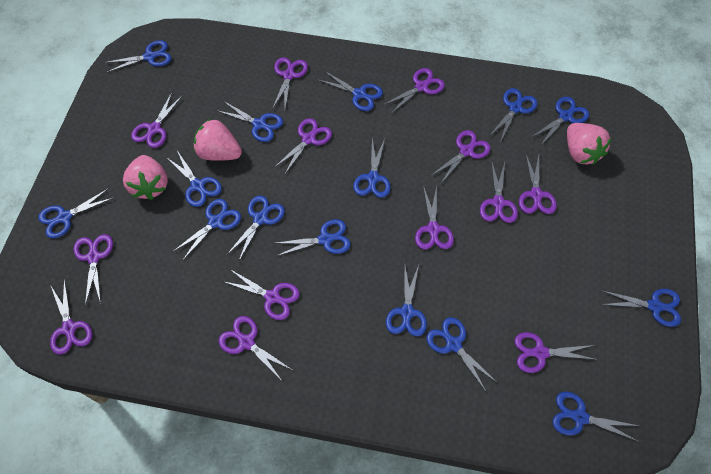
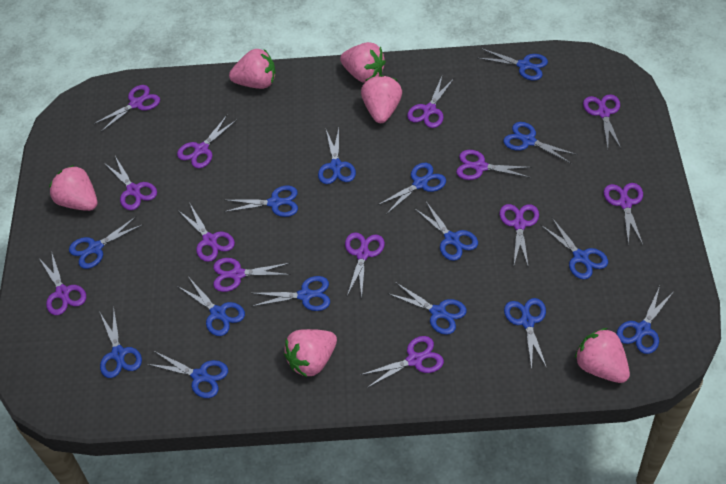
pink strawberry: [123,155,168,200] [194,119,242,161] [567,123,611,165] = 3 -> [49,165,97,211] [229,49,276,89] [284,329,337,377] [340,42,386,83] [361,75,402,123] [575,328,630,383] = 6

